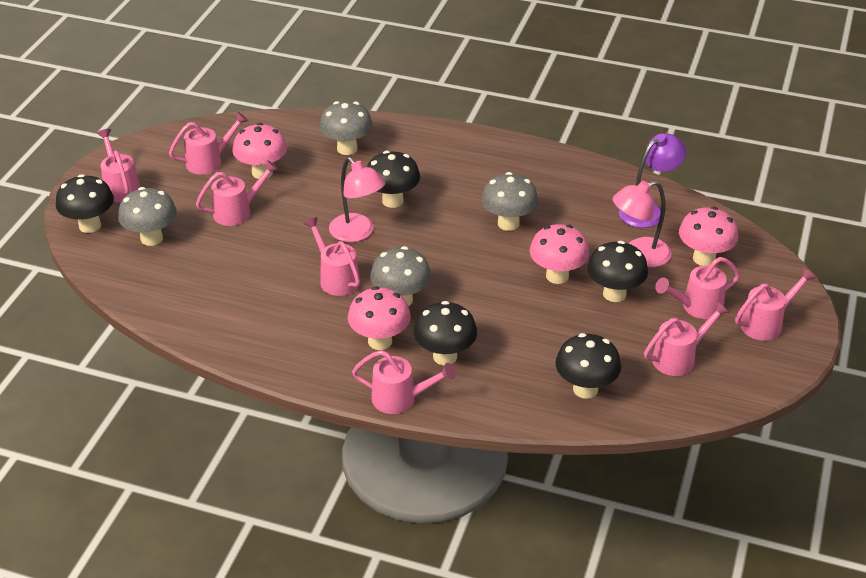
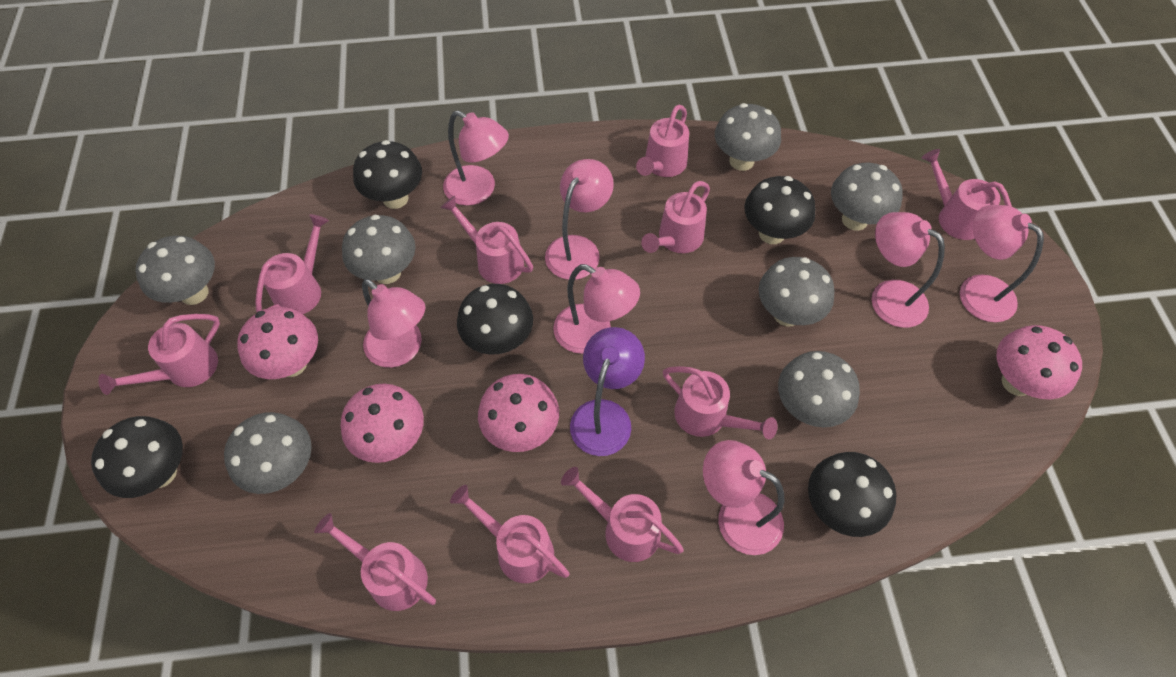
grey mushroom: [118,187,177,246] [319,101,373,155] [370,246,431,306] [481,172,538,231] = 4 -> [135,236,215,305] [224,412,312,494] [342,215,415,284] [715,103,781,171] [759,257,835,326] [778,351,860,427] [831,163,903,231] = 7
pink lamp: [329,157,386,242] [613,181,672,267] = 2 -> [362,279,425,368] [443,111,509,206] [545,159,614,280] [553,264,640,354] [703,440,785,555] [871,212,945,328] [960,205,1044,322] = 7
pink watering can: [97,129,140,202] [169,112,248,175] [196,160,279,226] [304,217,360,296] [352,350,456,414] [644,301,730,376] [655,257,740,319] [735,268,816,341] = 8 -> [98,314,220,395] [255,214,329,314] [314,513,436,611] [440,196,533,284] [450,485,570,583] [561,467,684,562] [636,105,689,177] [641,181,710,253] [663,366,777,439] [922,149,1012,240] = 10

